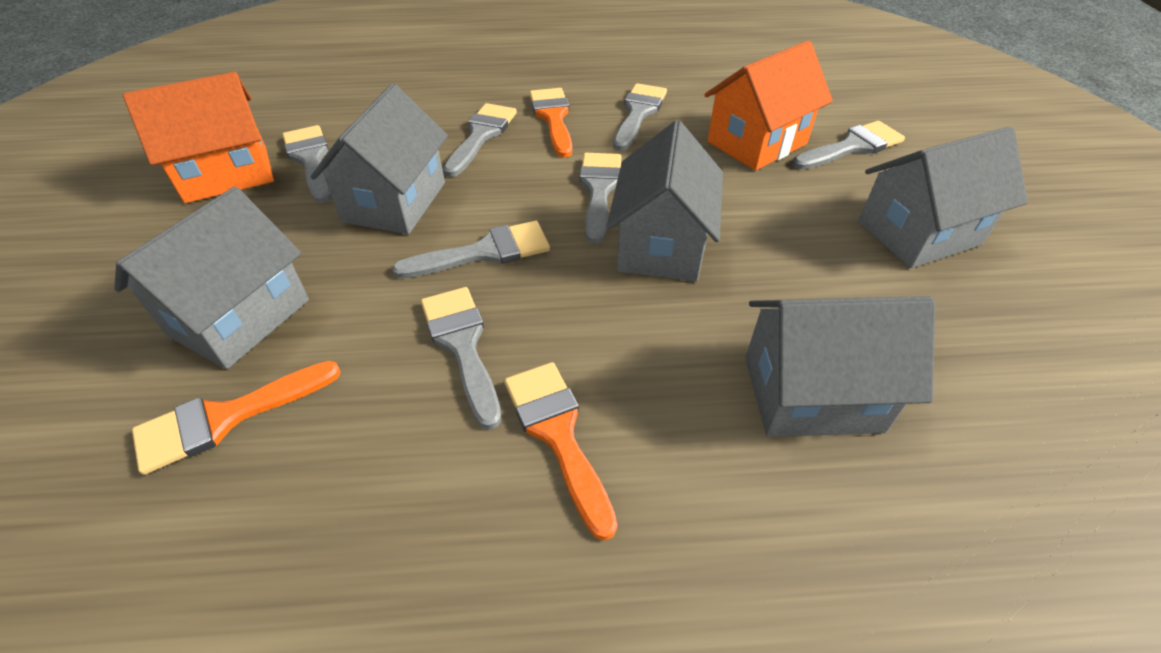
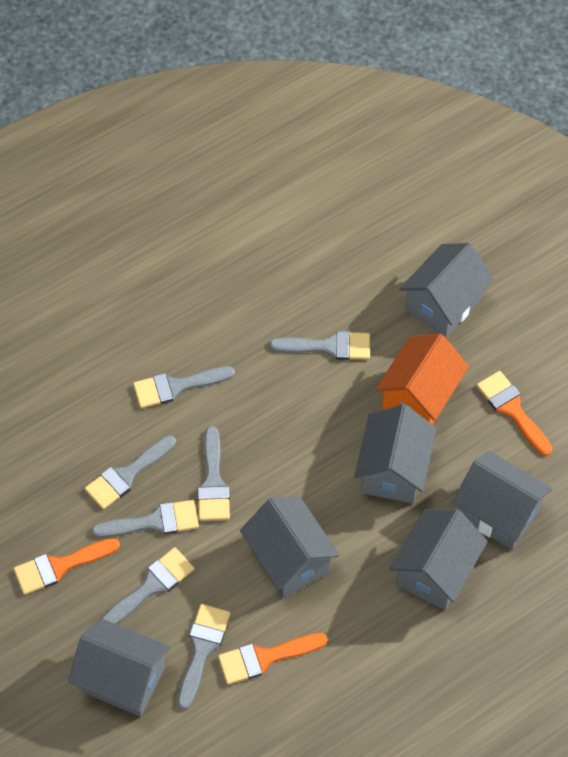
grey house: [114,187,309,369] [311,84,448,234] [606,121,723,282] [745,296,935,437] [858,127,1028,268] = 5 -> [68,618,170,717] [240,497,340,598] [354,404,436,504] [390,509,488,610] [400,243,494,338] [453,451,552,550] = 6
orange house: [123,72,274,203] [704,41,833,171] = 2 -> [375,334,469,425] = 1

